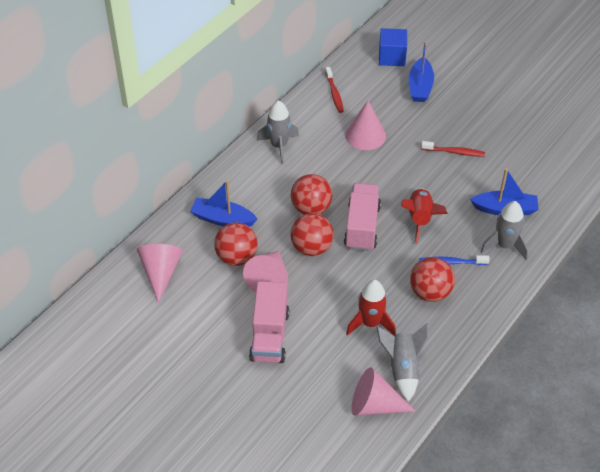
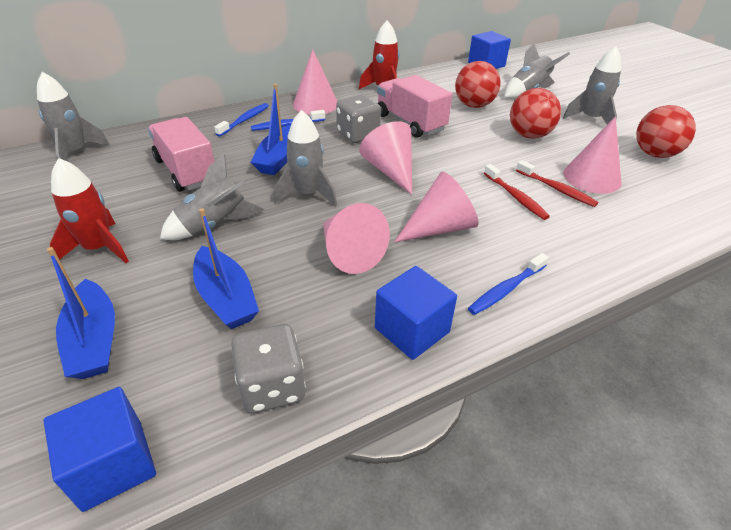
blue cube: [379,28,407,66] = 1 -> [43,387,156,512] [375,266,457,360] [468,31,511,69] = 3
blue toothbrush: [419,255,490,265] = 1 -> [214,103,269,137] [251,110,325,131] [468,253,549,315] = 3
grey dice: none = 0 -> [231,324,306,413] [336,95,381,143] = 2
grey rocket: [257,101,299,164] [377,323,428,402] [480,201,528,260] = 3 -> [37,72,110,161] [160,154,264,240] [274,110,337,207] [504,44,570,99] [563,46,621,124] = 5
pink cone: [137,244,183,303] [243,251,288,293] [345,101,386,150] [352,367,416,416] = 4 -> [293,50,338,115] [323,203,390,274] [359,121,412,195] [395,172,479,242] [563,116,622,194] = 5
red ball: [214,222,258,266] [291,174,332,214] [291,213,334,256] [410,257,455,302] = 4 -> [455,61,501,108] [510,88,561,139] [636,105,696,158] = 3

